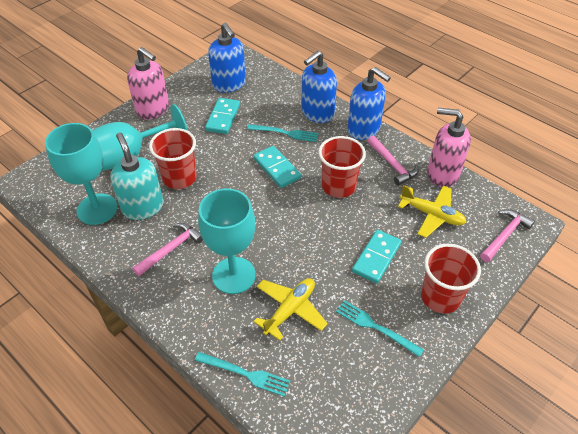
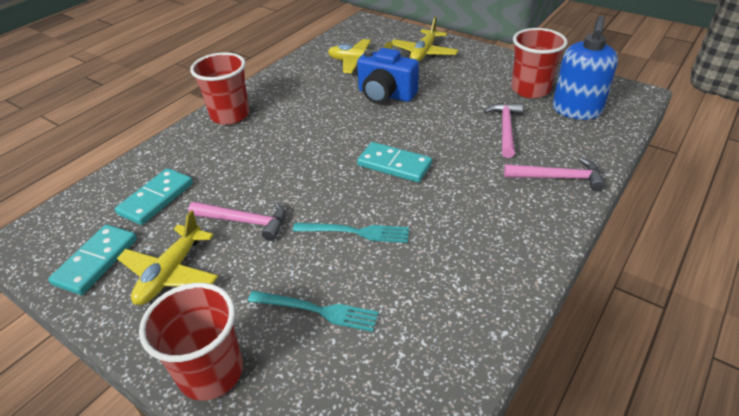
blue camera: none = 0 -> [357,48,419,104] = 1
blue soap dispenser: [208,23,246,93] [301,51,337,123] [347,67,391,140] = 3 -> [553,16,618,120] = 1
pink soap dispenser: [127,47,169,120] [427,108,471,187] = 2 -> none = 0
turquoise fork: [195,352,290,397] [247,124,318,142] [336,300,424,357] = 3 -> [248,291,379,332] [293,223,409,243] = 2
turquoise goblet: [45,123,117,225] [92,104,188,171] [198,188,256,294] = 3 -> none = 0
turquoise soap dispenser: [110,132,164,220] = 1 -> none = 0
yellow plane: [253,278,328,341] [398,185,466,238] = 2 -> [117,210,218,305] [328,39,393,74] [392,17,459,62] = 3

